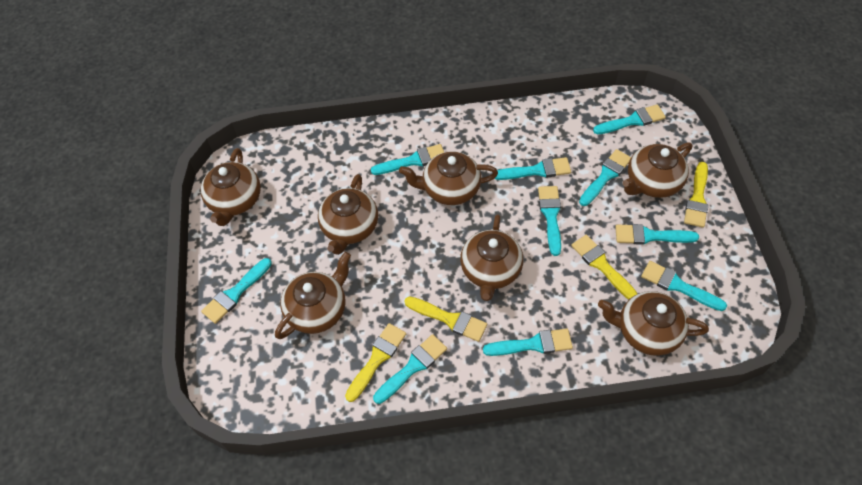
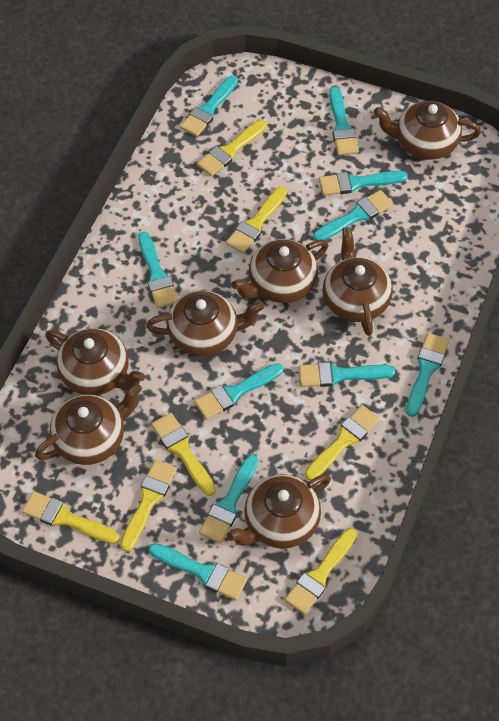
yellow brush: [345,323,406,402] [405,297,487,342] [571,235,637,300] [684,162,708,228] = 4 -> [22,491,120,544] [120,459,177,552] [151,413,216,496] [197,120,267,176] [226,187,287,254] [284,528,357,615] [305,405,380,480] = 7

